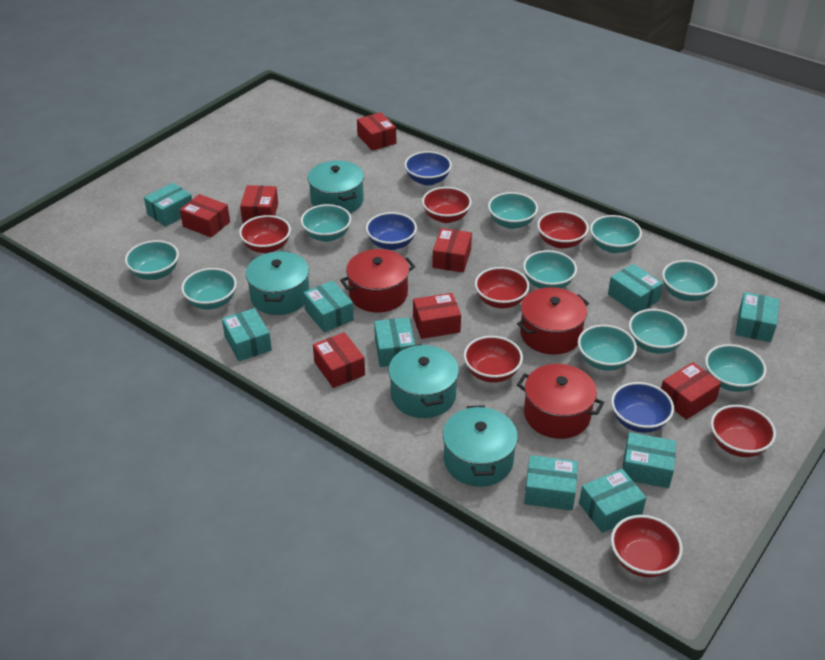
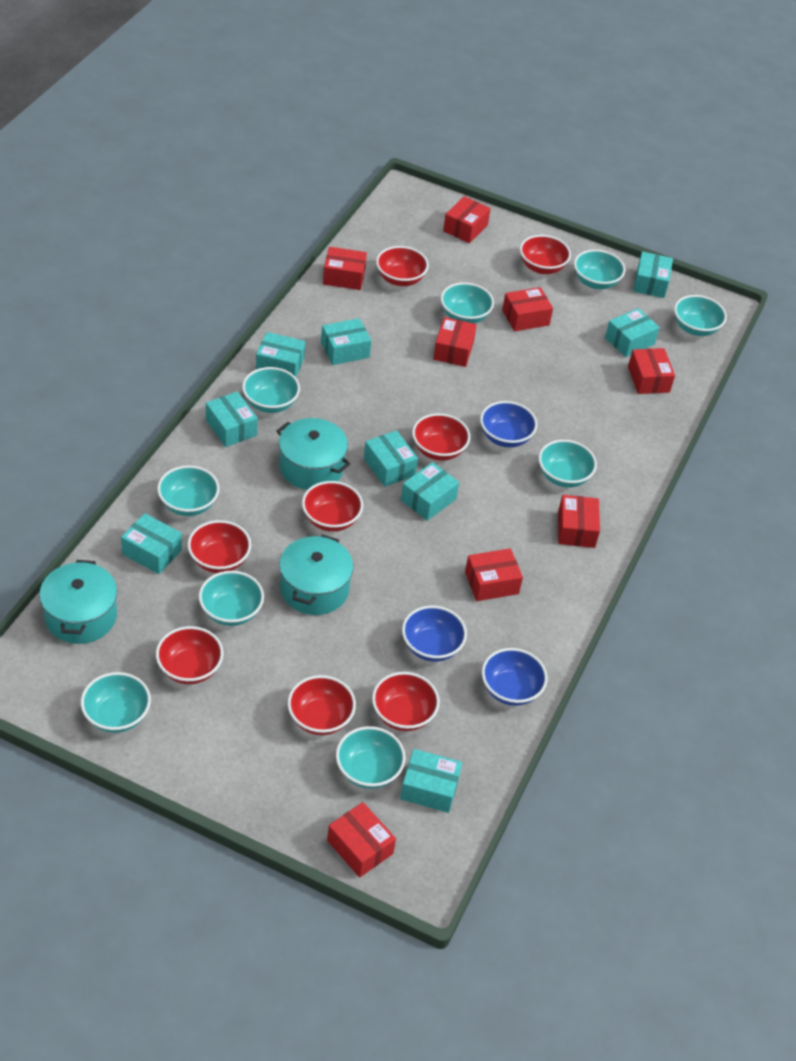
red bowl: [239,215,291,253] [422,187,472,223] [464,336,523,383] [475,267,530,308] [537,211,589,249] [611,515,683,577] [710,405,776,457] = 7 -> [156,626,224,684] [187,520,251,573] [287,675,356,735] [302,481,363,532] [372,672,440,731] [376,246,429,286] [412,413,470,461] [520,235,571,274] = 8
red box: [180,194,230,238] [240,185,278,223] [313,332,365,388] [357,112,396,151] [413,293,461,339] [432,228,472,273] [661,362,721,420] = 7 -> [323,247,367,290] [327,802,396,878] [433,317,477,367] [443,196,491,243] [465,548,523,601] [502,287,553,331] [558,495,600,548] [628,348,675,394] = 8
red pot: [340,249,415,312] [517,287,589,355] [517,364,604,439] = 3 -> none = 0
turquoise bowl: [125,240,179,280] [181,268,237,309] [301,204,352,242] [488,192,538,229] [523,250,577,289] [578,325,637,371] [590,215,642,253] [629,309,687,354] [662,260,718,301] [705,344,767,392] = 10 -> [81,672,151,733] [157,465,220,516] [199,571,264,626] [242,367,300,413] [336,726,405,789] [440,282,494,324] [538,440,597,488] [574,249,625,289] [674,295,727,336] = 9
turquoise pot: [246,251,309,315] [308,161,364,213] [388,344,459,418] [443,405,518,487] = 4 -> [39,560,117,644] [276,418,351,490] [279,535,353,615] = 3

